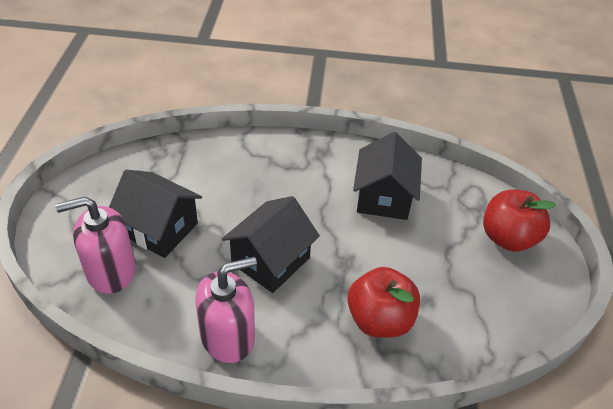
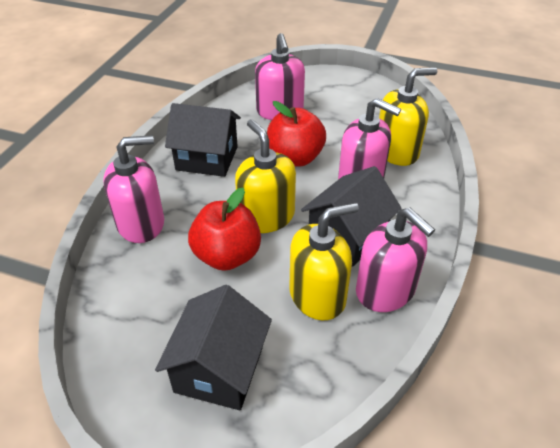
pink soap dispenser: [55,197,136,294] [195,257,257,363] = 2 -> [103,135,164,243] [255,33,305,120] [338,98,401,180] [356,207,435,312] = 4
yellow soap dispenser: none = 0 -> [235,119,296,233] [289,203,359,320] [379,67,437,166] = 3

